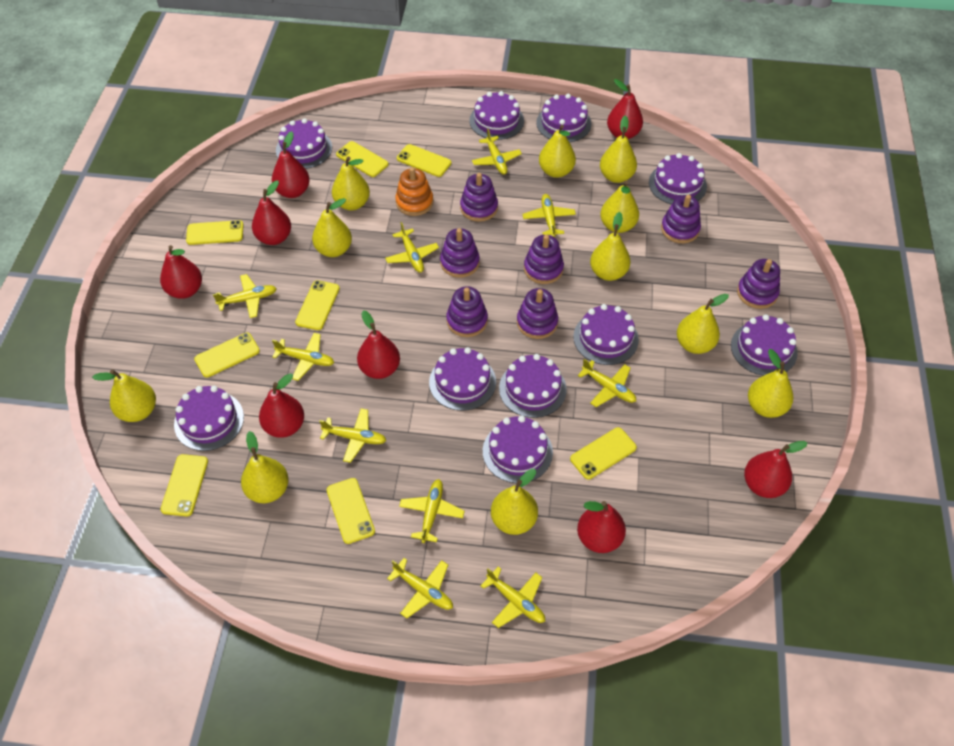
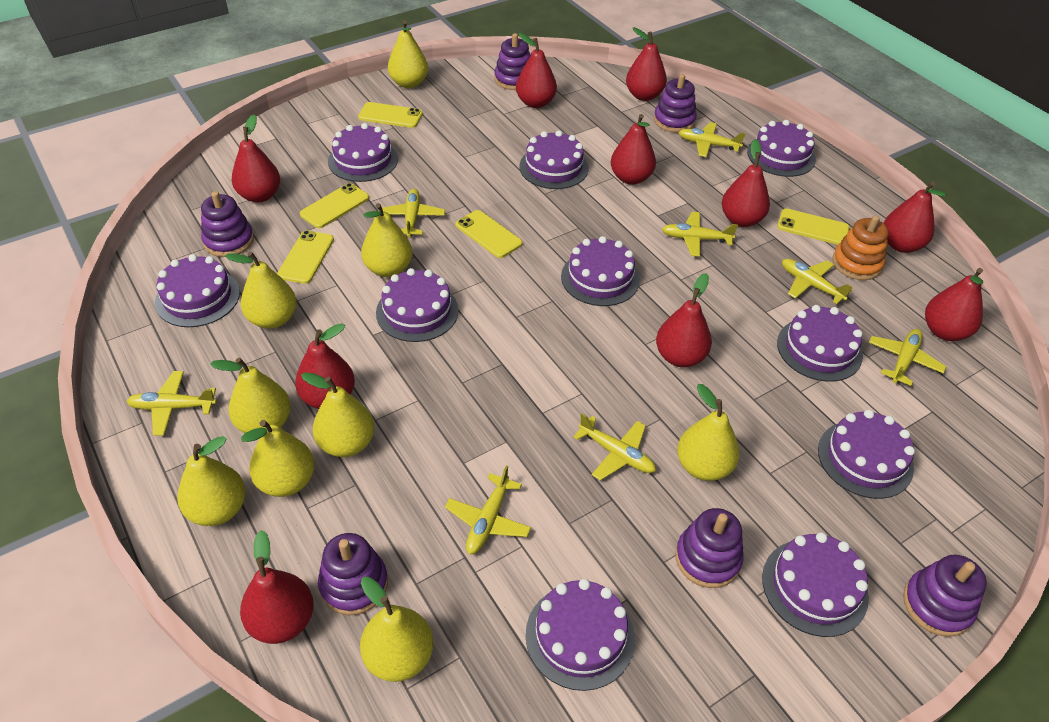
purple stacking toy: [440,228,480,278] [446,286,488,337] [460,173,498,222] [517,288,558,339] [524,235,564,284] [661,194,701,243] [737,259,780,309] = 7 -> [201,191,254,257] [318,533,388,615] [495,33,530,90] [654,74,697,133] [675,508,744,588] [903,555,987,637] = 6
red pear: [160,245,202,299] [252,180,291,245] [259,373,304,438] [272,131,310,198] [357,310,400,379] [577,501,626,553] [607,79,643,139] [744,441,807,498] = 8 -> [232,115,280,202] [240,530,314,644] [295,323,355,409] [516,33,557,108] [611,114,656,185] [626,27,667,101] [656,273,712,367] [722,139,770,227] [884,181,946,253] [925,268,983,341] = 10
yellow pear: [92,370,156,422] [241,431,288,503] [312,198,352,257] [332,156,370,210] [491,469,538,535] [539,125,576,178] [590,212,630,281] [600,116,637,183] [600,180,639,233] [677,294,729,354] [748,349,793,418] = 11 -> [177,436,245,526] [210,357,291,433] [225,251,296,329] [241,420,315,497] [301,372,375,457] [360,577,434,682] [361,203,413,277] [388,20,428,88] [677,384,740,481] = 9
yellow phone: [160,454,208,517] [186,220,244,245] [194,333,260,378] [295,280,340,330] [326,478,375,544] [336,141,389,177] [397,144,451,177] [570,427,637,480] = 8 -> [277,230,334,284] [300,183,369,228] [358,102,423,128] [456,210,522,258] [777,208,850,245] = 5
yellow plane: [213,274,277,318] [272,333,334,381] [319,408,386,463] [385,222,439,273] [387,558,453,618] [399,479,465,543] [472,129,522,175] [481,567,545,628] [522,194,576,237] [578,359,636,407] = 10 -> [126,371,217,436] [379,189,445,237] [445,465,531,554] [573,413,656,481] [662,212,738,257] [678,122,745,157] [782,259,852,304] [869,329,946,386] = 8

